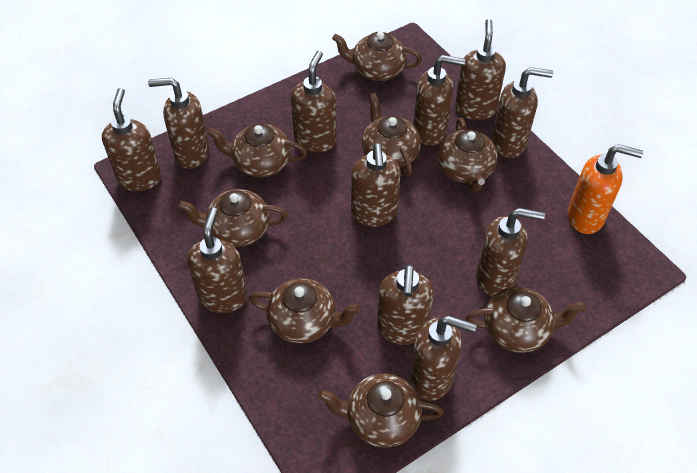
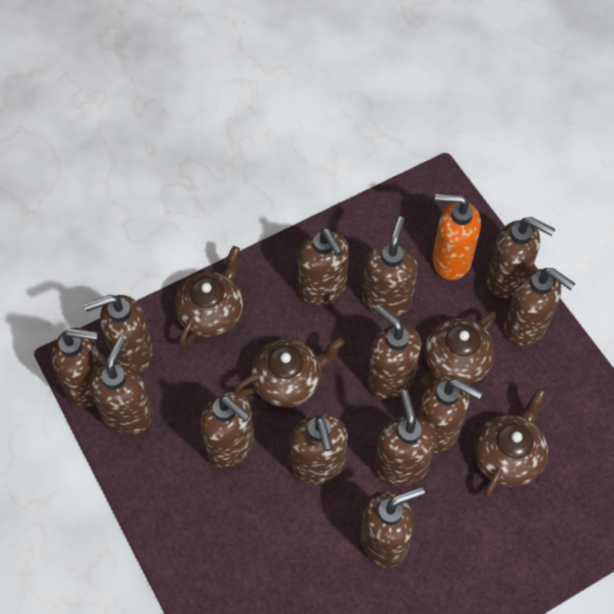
brown soap dispenser: [102,88,162,191] [148,78,210,169] [187,207,248,313] [291,51,337,152] [351,143,401,227] [377,264,434,345] [410,316,477,401] [413,55,465,146] [455,19,506,120] [476,208,545,297] [492,67,553,158] = 11 -> [52,328,104,407] [84,295,153,373] [90,337,153,434] [200,392,254,468] [291,414,348,484] [298,228,349,306] [361,486,425,568] [362,216,418,316] [368,304,421,399] [375,390,436,486] [418,375,483,453] [487,217,555,298] [504,268,575,346] = 13
brown teapot: [178,189,288,247] [207,124,307,177] [249,278,361,344] [318,374,444,448] [332,31,422,81] [362,93,421,176] [437,117,498,192] [465,287,586,353] = 8 -> [175,246,243,347] [234,337,345,408] [420,312,496,388] [474,388,548,498] = 4

